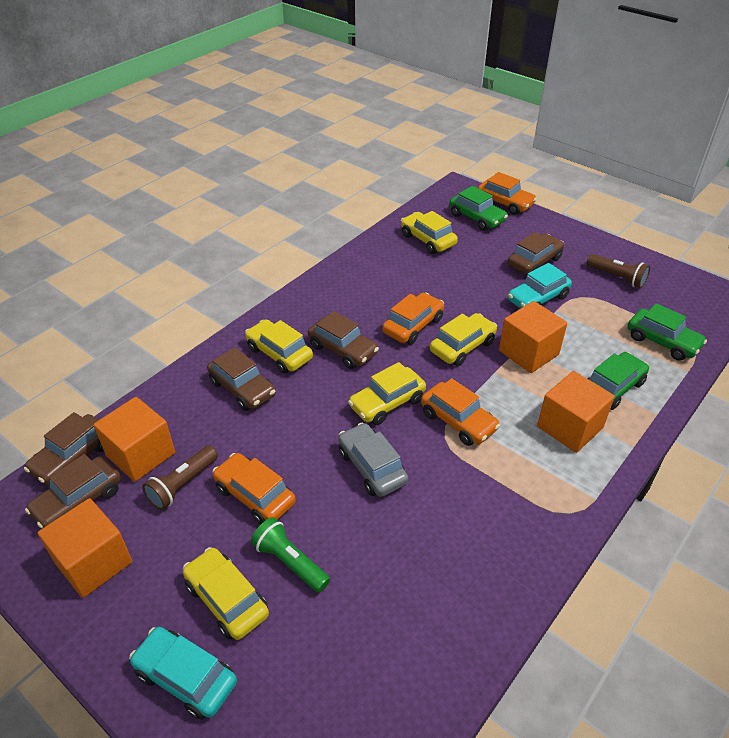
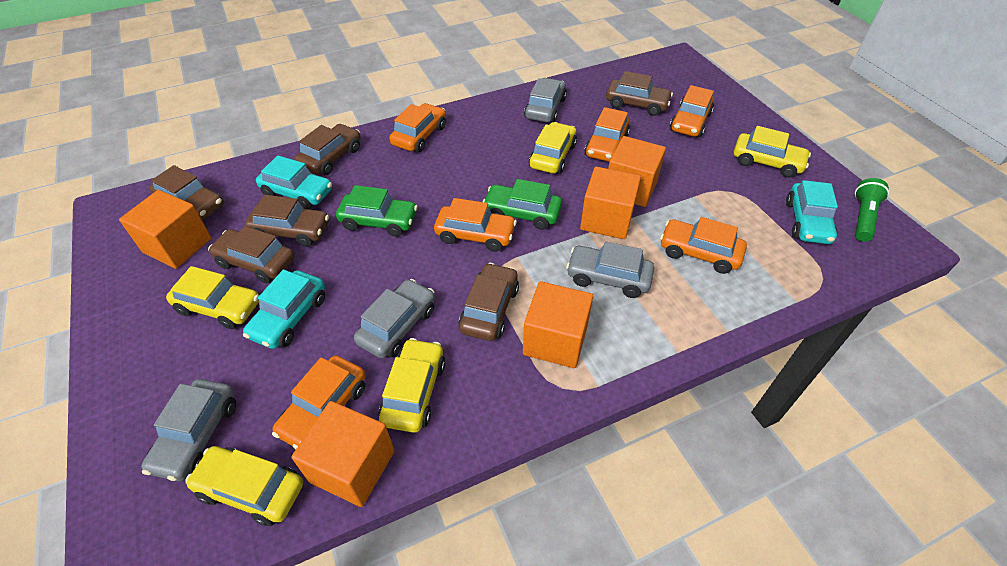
brown car: [24,412,104,486] [25,454,121,528] [207,347,276,411] [308,311,379,369] [508,232,564,275] = 5 -> [150,165,223,220] [208,226,295,283] [245,195,329,247] [295,124,360,175] [459,263,519,341] [606,71,673,116] = 6
brown flashlight: [142,445,218,510] [587,254,650,288] = 2 -> none = 0
green car: [449,186,508,231] [588,352,649,410] [628,303,707,361] = 3 -> [336,185,418,237] [483,179,562,230] = 2
grey car: [338,423,408,497] = 1 -> [141,379,236,481] [354,279,435,358] [524,78,567,123] [566,241,654,298] = 4
orange car: [213,453,296,524] [382,293,444,345] [421,378,500,446] [478,172,537,215] = 4 -> [272,355,366,449] [389,103,446,152] [434,198,517,252] [584,107,630,162] [660,217,747,274] [670,85,714,138] = 6
orange cube: [38,498,132,598] [94,397,175,482] [499,301,567,373] [537,371,615,453] = 4 -> [119,190,211,269] [291,401,395,507] [523,281,593,368] [580,167,641,239] [608,136,666,207] = 5
turquoise car: [129,627,237,720] [508,263,572,309] = 2 -> [243,270,325,349] [256,155,332,209] [786,180,838,244] = 3

